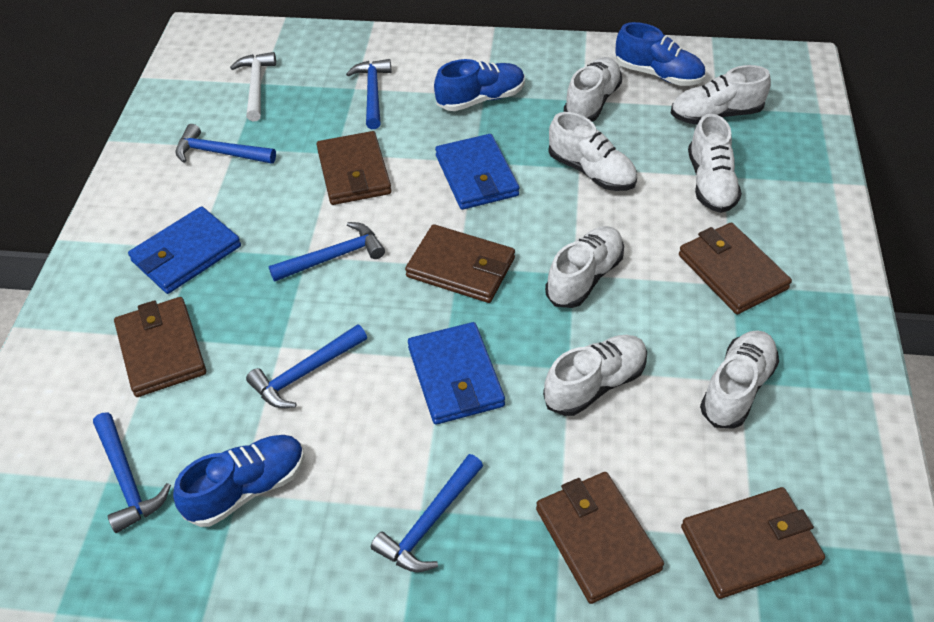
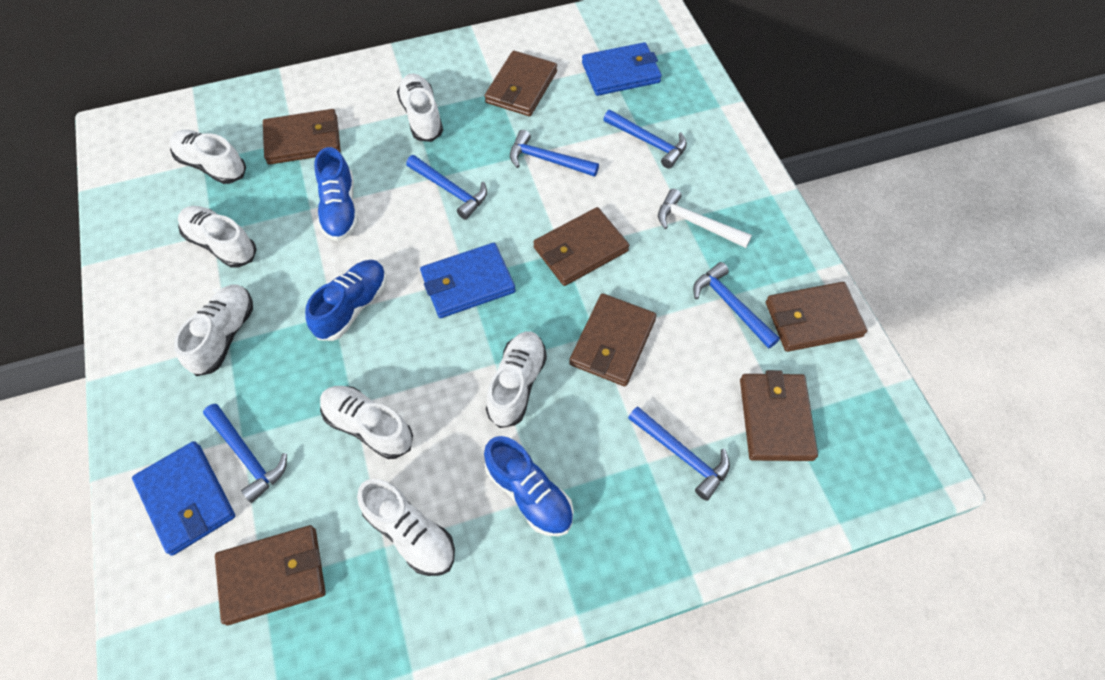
brown wallet: [114,297,206,397] [316,131,392,205] [405,224,515,303] [536,472,664,604] [679,222,792,315] [681,487,825,599] = 6 -> [215,525,326,625] [263,109,341,165] [485,51,557,116] [533,207,629,286] [569,293,657,386] [740,370,818,461] [766,282,867,352] = 7

